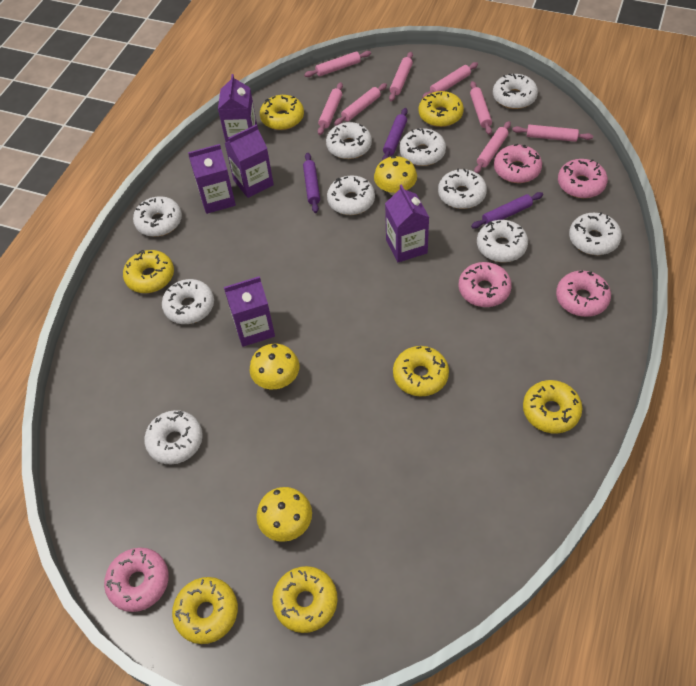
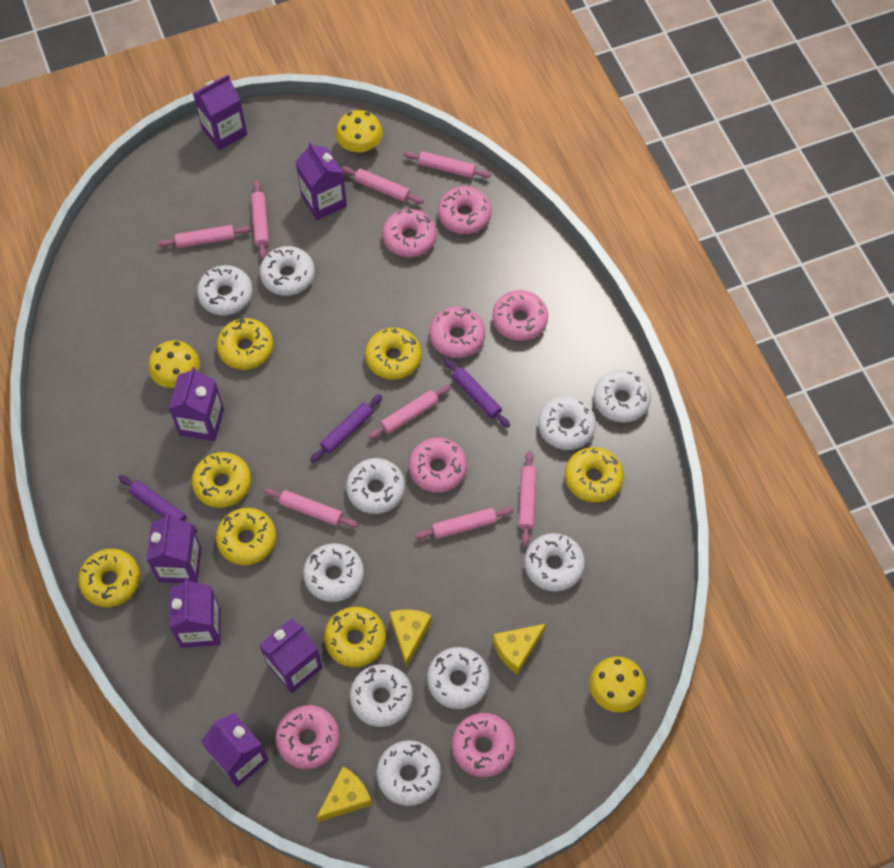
pink donut: [104,548,169,612] [458,262,512,307] [494,144,542,183] [556,270,611,317] [558,159,608,198] = 5 -> [275,705,339,769] [382,209,436,257] [409,438,467,493] [429,307,485,358] [438,186,492,234] [452,713,515,777] [492,290,548,341] = 7
purple carton: [188,144,236,214] [218,74,257,142] [224,276,275,347] [225,124,274,198] [385,184,429,262] = 5 -> [146,514,202,583] [169,367,224,441] [169,579,221,648] [193,75,247,150] [201,713,269,787] [259,618,323,693] [296,141,347,220] = 7
yellow cheese: none = 0 -> [316,767,372,822] [390,609,432,668] [493,624,546,675] = 3

